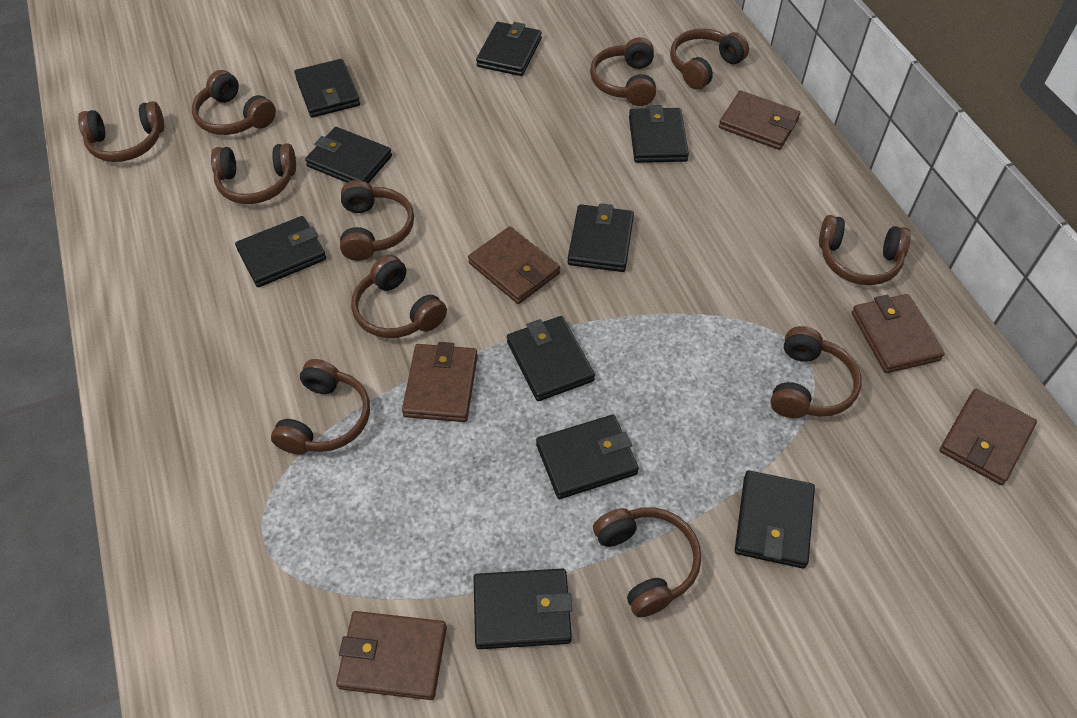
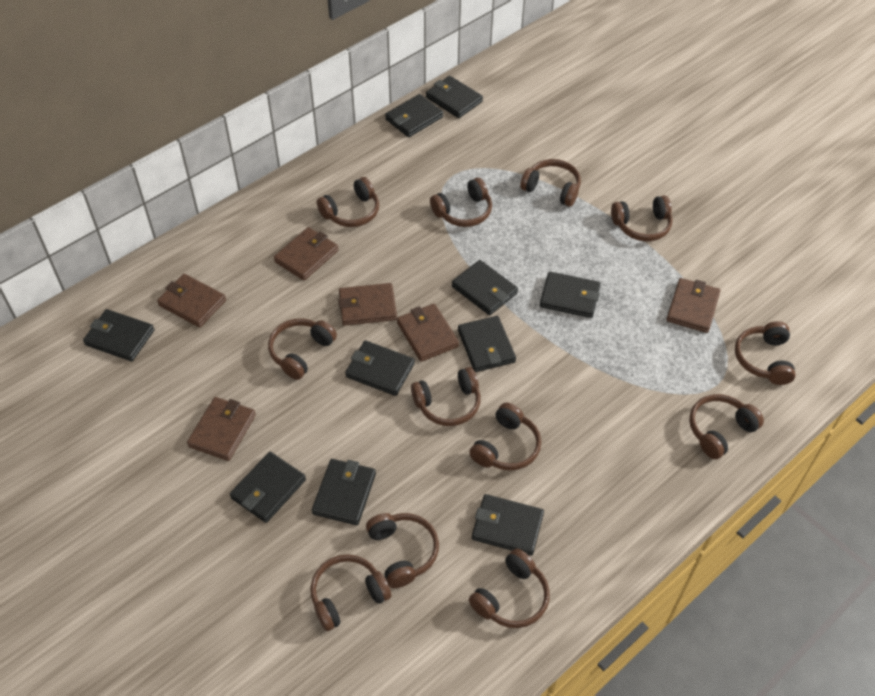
brown headphones: [78,101,164,162] [192,70,276,135] [211,143,296,204] [271,359,370,455] [340,180,414,261] [351,255,447,338] [590,37,656,106] [593,507,701,617] [670,28,749,90] [770,326,862,418] [819,215,911,285] = 11 -> [268,318,337,380] [310,554,391,631] [317,177,379,227] [366,513,439,588] [411,367,481,426] [430,178,492,227] [469,403,541,470] [469,549,550,628] [520,159,581,207] [611,195,673,241] [689,394,764,459] [735,321,796,385] = 12

